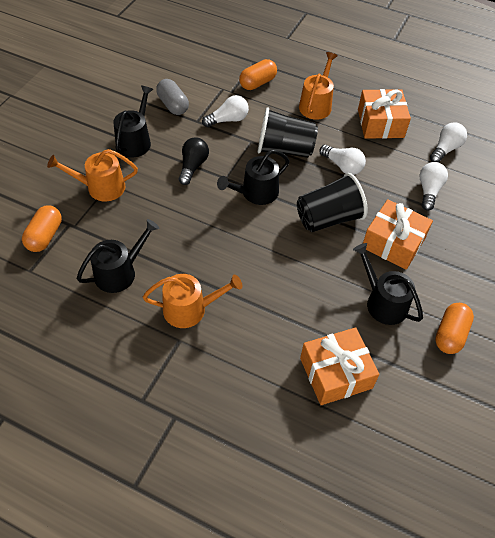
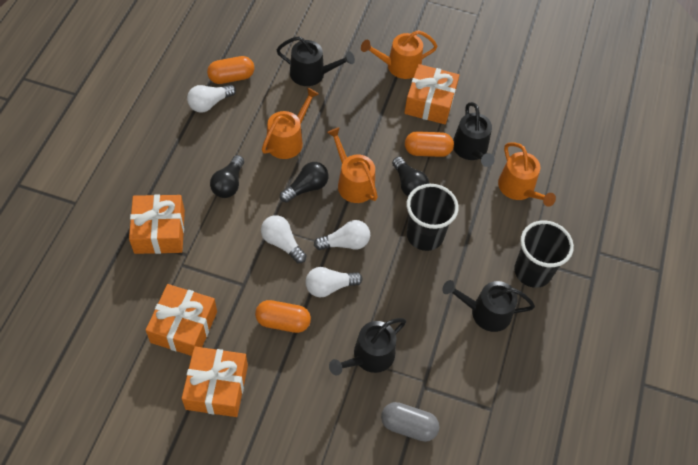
black light bulb: [179,138,209,185] = 1 -> [210,155,244,198] [280,162,329,203] [392,157,429,196] = 3
orange gift: [300,327,380,405] [358,89,411,139] [363,199,433,270] = 3 -> [129,194,185,254] [146,284,217,356] [182,347,248,417] [404,64,459,124] = 4
orange watering can: [47,149,138,201] [143,274,242,328] [299,52,337,120] = 3 -> [262,87,319,159] [327,127,378,203] [361,30,437,79] [498,142,556,207] = 4

